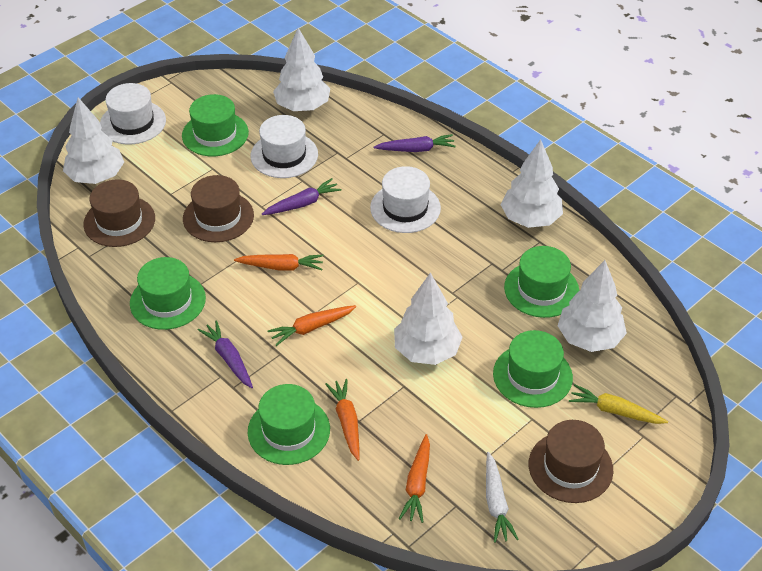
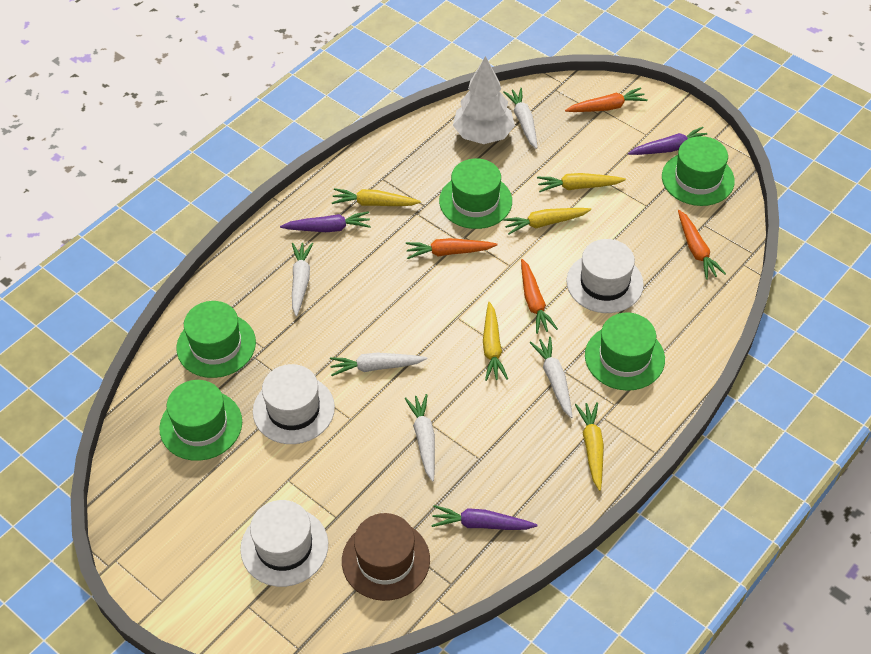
brown hat: [83,179,155,247] [183,175,254,242] [529,420,613,503] = 3 -> [342,513,430,601] = 1
white carrot: [486,452,519,543] = 1 -> [292,243,313,316] [330,352,427,376] [404,394,435,482] [503,88,537,149] [529,337,572,418] = 5
white tree: [63,97,124,184] [273,28,330,111] [394,272,463,365] [500,139,563,228] [558,260,627,352] = 5 -> [453,56,515,144] = 1
yellow carrot: [569,385,668,424] = 1 -> [332,188,421,206] [483,302,508,381] [503,208,591,235] [537,173,626,192] [575,402,604,491] = 5

